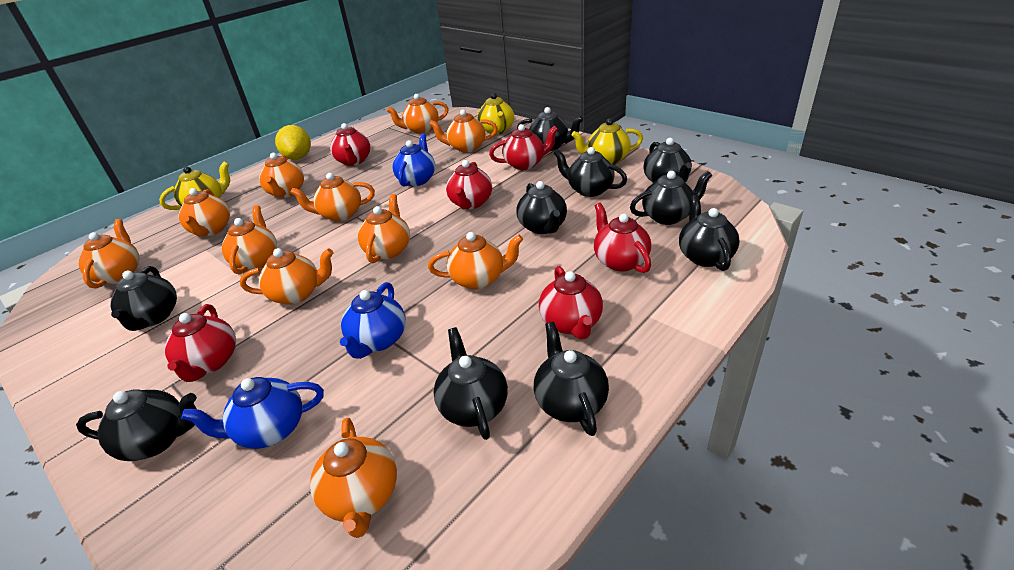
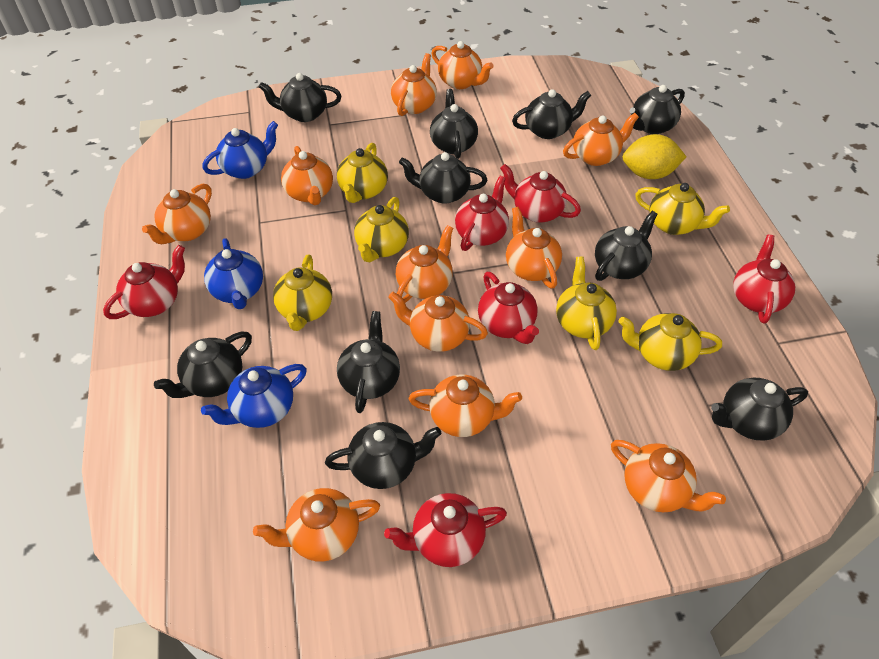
yellow teapot: [159,161,230,210] [477,93,514,134] [571,118,643,165] = 3 -> [273,255,332,331] [337,143,388,203] [354,197,409,262] [556,256,617,350] [619,313,722,371] [635,183,730,235] = 6

